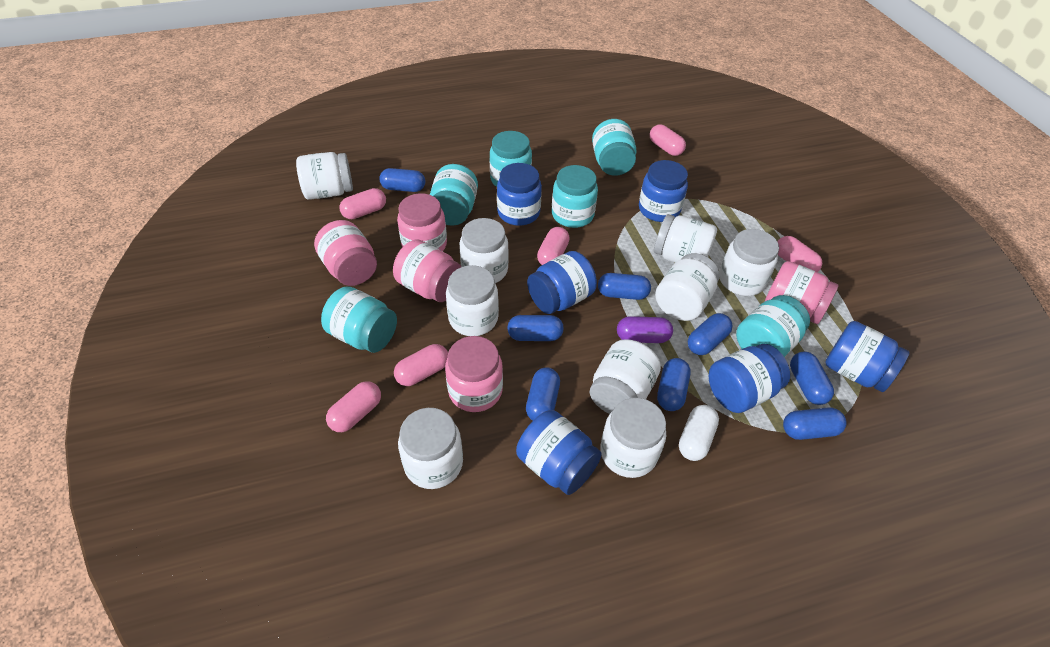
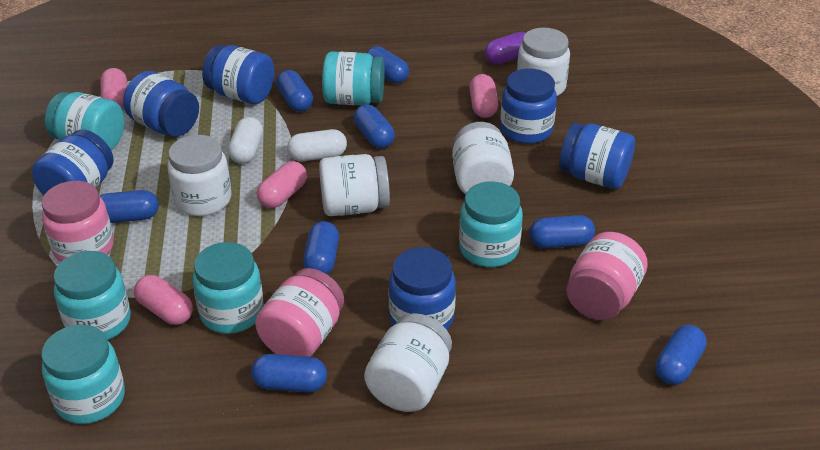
pink capsule: [326,381,381,432] [339,188,386,219] [394,344,448,386] [537,227,570,265] [650,124,686,156] [777,236,822,272] = 6 -> [101,68,127,109] [134,275,193,325] [257,161,307,208] [469,74,498,118] = 4
pink jar: [314,220,377,286] [393,239,461,302] [397,193,447,251] [445,336,503,412] [765,261,839,324] = 5 -> [42,181,114,262] [255,268,344,357] [566,232,648,320] = 3
white capsule: [679,405,719,461] = 1 -> [228,117,263,164] [287,129,347,161] = 2
white jar: [296,152,353,200] [398,408,463,489] [446,265,499,336] [459,218,509,283] [590,339,661,414] [600,398,666,478] [654,214,717,263] [655,253,720,321] [719,229,779,296] = 9 -> [167,135,231,216] [319,154,390,216] [364,313,452,412] [452,122,514,195] [517,28,570,96] = 5

